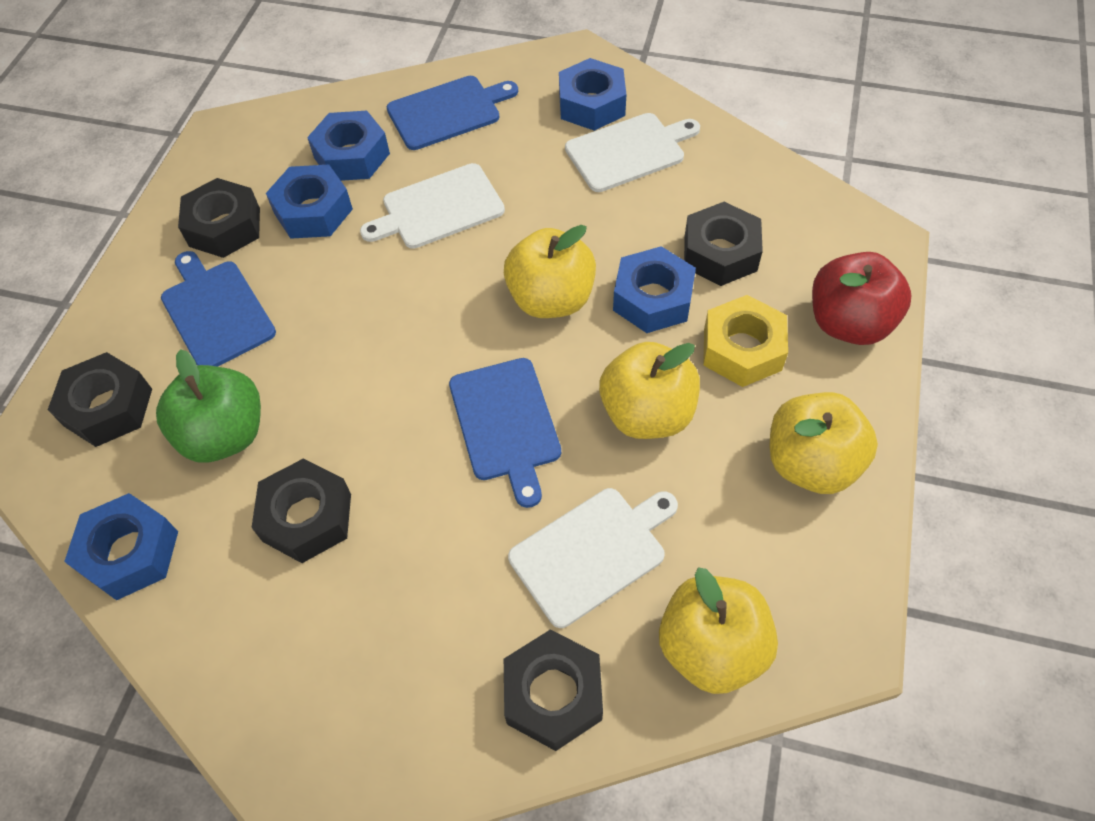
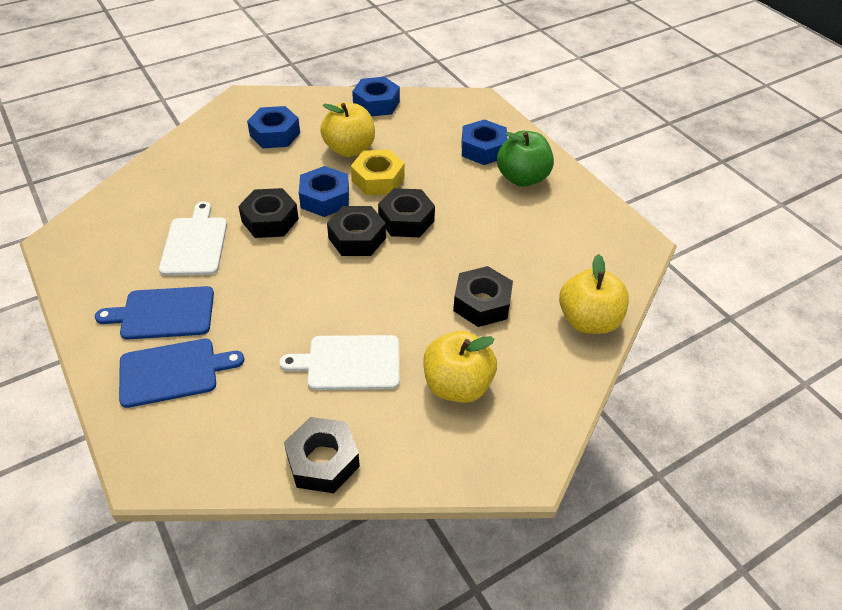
blue cutting board: [161,251,276,367] [387,76,518,150] [449,358,561,508] = 3 -> [95,286,214,340] [119,339,244,408] = 2
blue nut: [64,493,178,600] [266,165,353,239] [307,111,390,181] [559,58,626,131] [613,246,696,333] = 5 -> [247,106,300,148] [299,166,349,217] [352,77,400,116] [462,119,508,165] = 4
red apple: [812,252,912,345] = 1 -> none = 0
white cutting board: [360,163,505,249] [508,488,678,628] [565,113,700,192] = 3 -> [159,201,227,276] [280,335,399,390] = 2
yellow apple: [504,225,596,318] [599,342,700,439] [659,567,778,694] [770,392,878,494] = 4 -> [320,102,375,157] [423,331,497,403] [559,254,629,334] = 3

